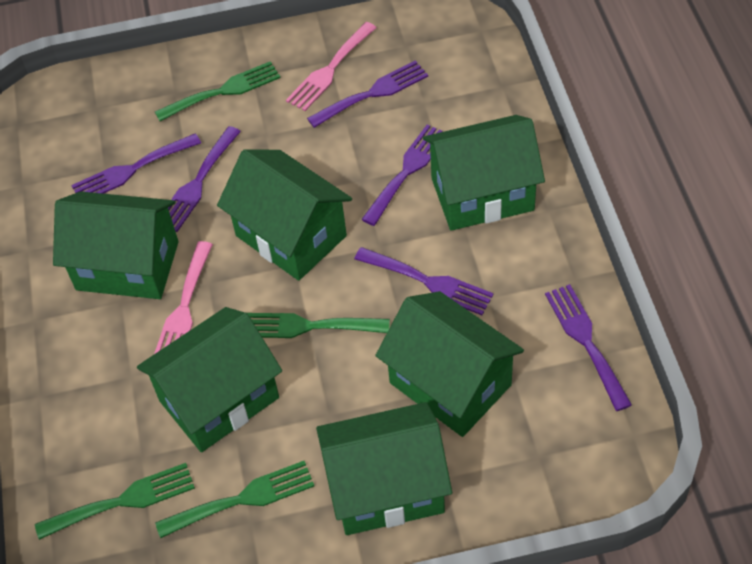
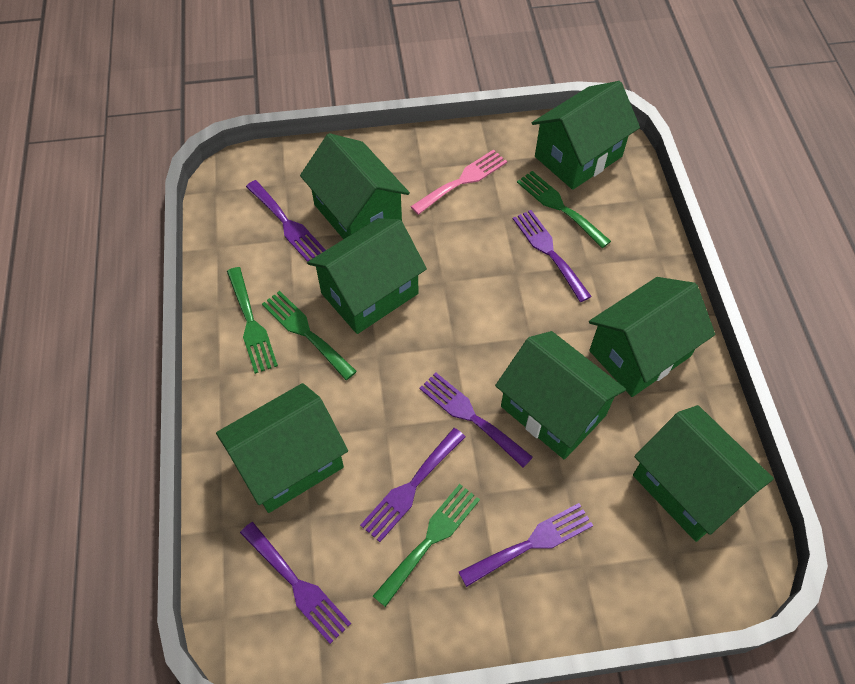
green house: [53,191,179,299] [137,307,282,452] [217,149,352,281] [316,402,452,535] [375,291,524,437] [423,115,545,231] = 6 -> [216,383,348,513] [300,133,410,239] [307,218,427,334] [495,331,626,460] [532,81,640,190] [589,277,715,397] [633,405,774,542] = 7
pink fork: [154,241,213,354] [286,22,377,111] = 2 -> [411,149,507,215] = 1

